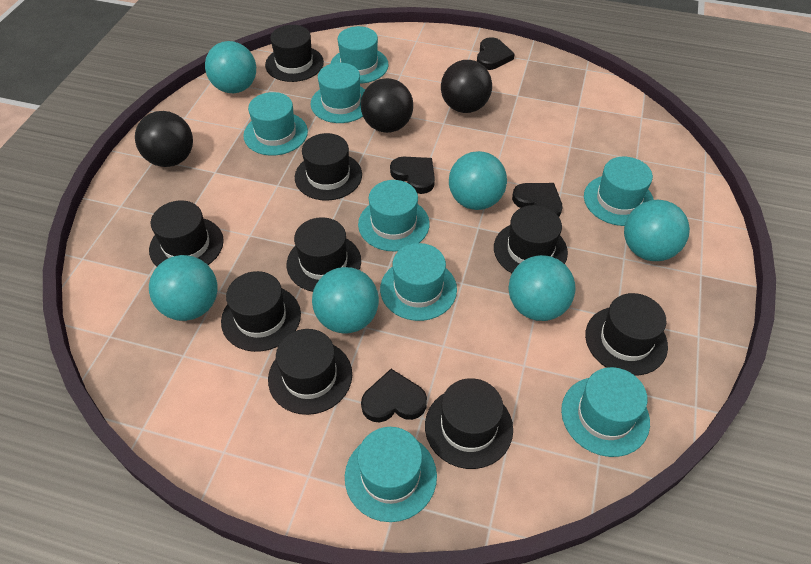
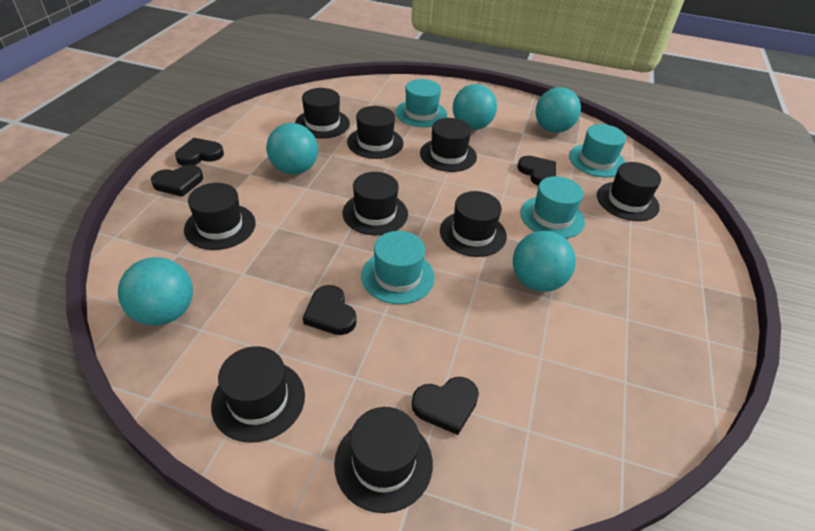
black ball: [135,111,193,167] [361,78,413,133] [441,60,492,113] = 3 -> none = 0
black heart: [361,369,427,422] [390,157,435,194] [477,37,515,70] [512,183,562,217] = 4 -> [151,165,203,197] [175,138,224,166] [303,285,357,335] [412,377,479,435] [517,156,556,186] = 5
turquoise ball: [149,255,217,321] [205,41,256,93] [312,267,379,334] [449,151,507,210] [508,255,575,321] [624,200,690,261] = 6 -> [118,257,193,326] [266,123,318,175] [453,84,497,130] [513,231,576,292] [536,87,581,133] = 5
turquoise hat: [243,92,308,156] [311,63,365,123] [330,26,389,84] [345,427,437,522] [358,180,430,251] [380,243,457,321] [561,367,650,457] [584,157,654,226] = 8 -> [361,231,435,304] [395,79,447,127] [520,176,585,238] [569,124,626,177] = 4

